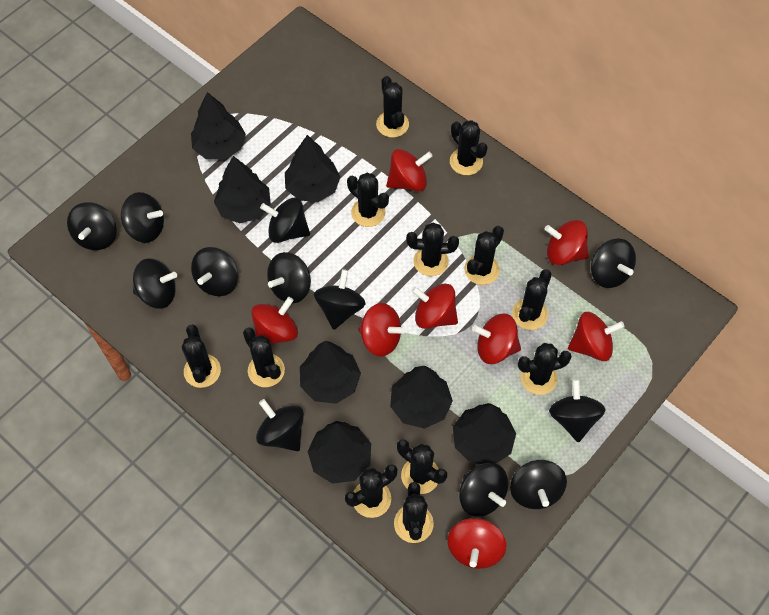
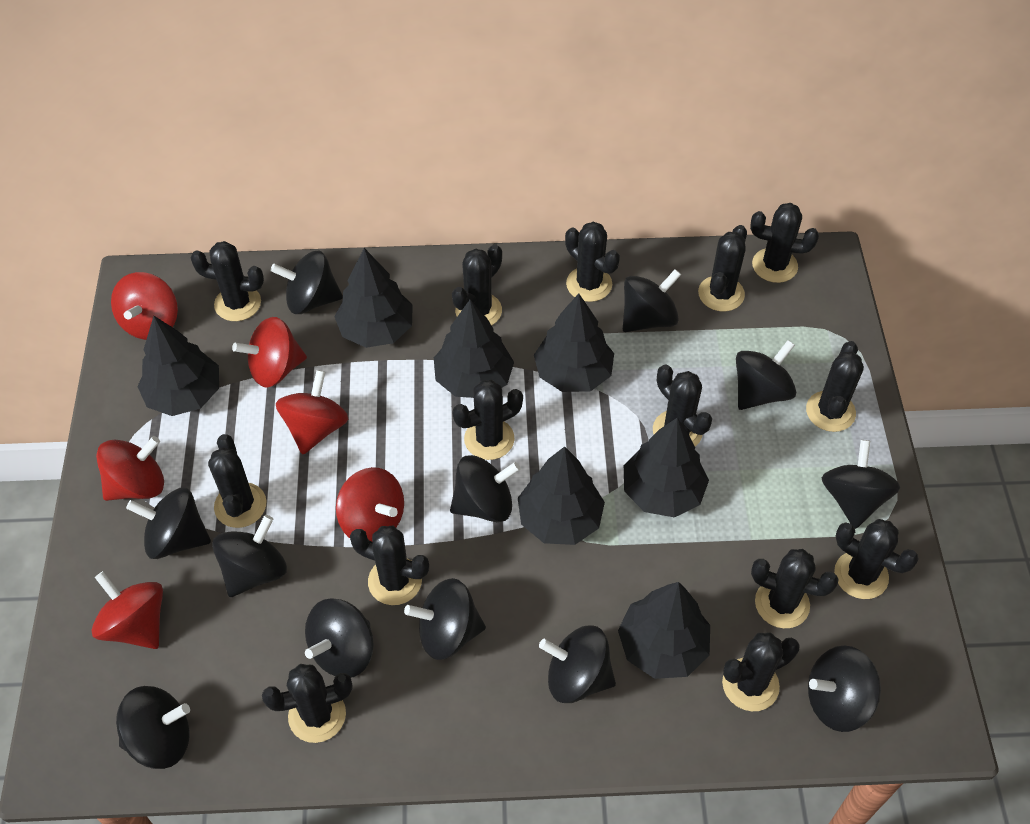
black cactus: [182,324,221,388] [243,328,285,387] [345,464,397,518] [347,173,389,227] [376,76,409,138] [394,482,434,543] [397,439,447,494] [406,223,459,276] [450,120,488,175] [464,226,504,285] [512,269,552,330] [518,343,572,395] = 12 -> [191,241,264,321] [208,434,266,528] [262,664,353,743] [350,526,429,605] [452,244,502,325] [452,380,523,460] [565,222,620,302] [653,365,712,446] [698,225,747,312] [722,632,799,711] [750,203,819,283] [751,549,839,628] [806,341,864,432] [834,519,919,599] = 14
red spinning top: [251,297,298,344] [358,303,406,357] [386,149,433,191] [411,284,458,329] [447,518,506,569] [472,314,521,364] [545,220,589,265] [568,312,625,361] = 8 -> [92,571,163,649] [96,436,164,501] [111,272,178,340] [232,317,307,387] [276,370,348,455] [336,467,404,542] = 6

